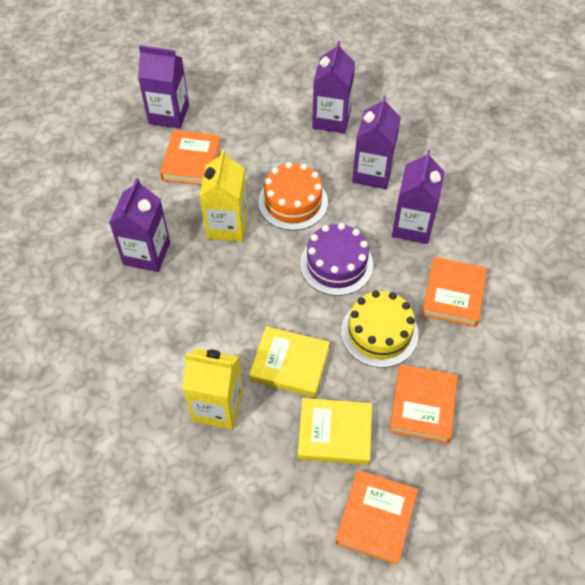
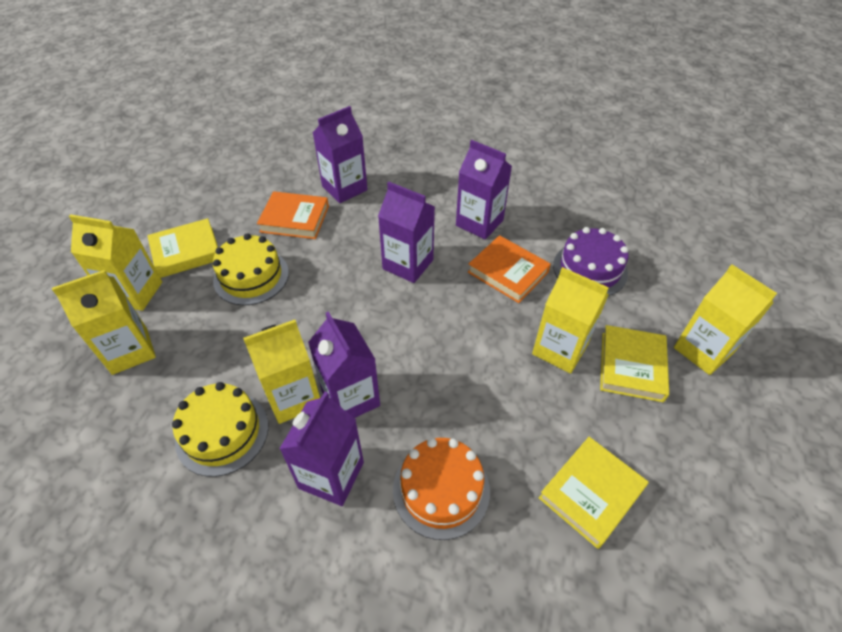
orange book: [160,130,221,185] [335,470,418,565] [389,364,458,443] [422,257,487,327] = 4 -> [257,191,329,239] [468,235,551,303] = 2
yellow book: [249,326,330,397] [298,398,372,465] = 2 -> [147,218,218,278] [539,437,649,549] [600,325,669,402] = 3
yellow cake: [341,290,419,368] = 1 -> [172,382,269,477] [213,233,289,305] = 2
yellow carton: [182,348,243,430] [200,149,248,242] = 2 -> [52,270,156,375] [69,214,162,311] [243,320,320,424] [532,267,609,374] [674,265,777,375] = 5

